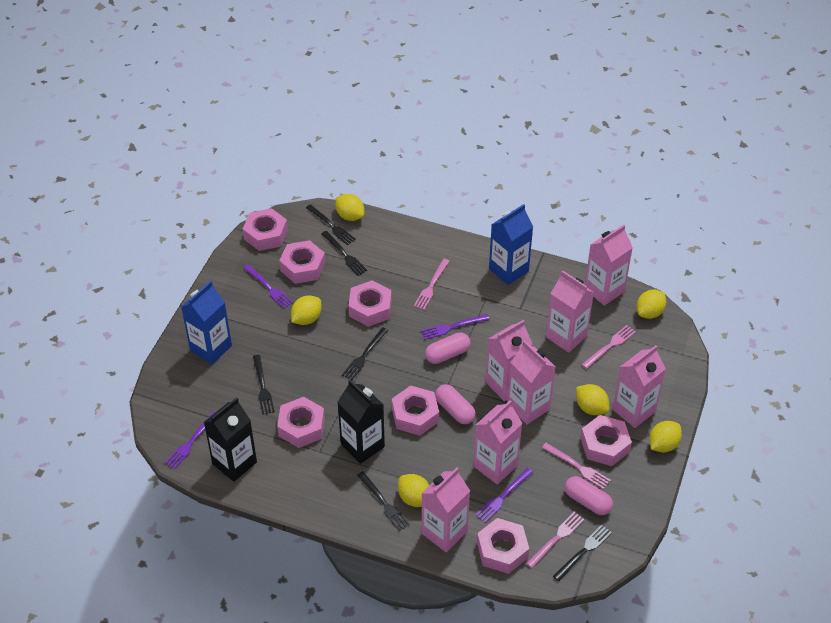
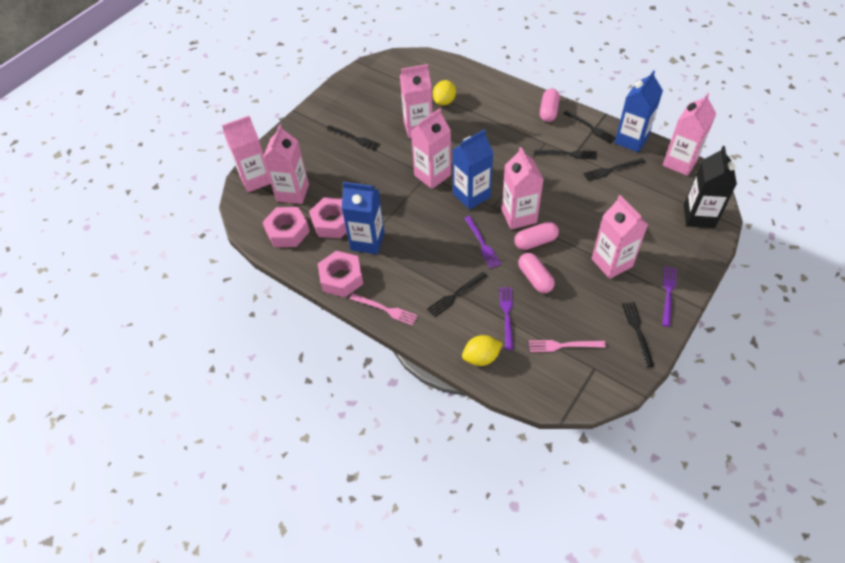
black carton: [204,397,257,482] [338,380,385,464] = 2 -> [684,146,737,228] = 1
blue carton: [181,281,232,364] [489,204,533,285] = 2 -> [342,182,384,254] [453,129,493,210] [615,70,663,152] = 3
pink fork: [414,259,449,310] [526,512,584,568] [542,443,611,489] [582,325,636,369] = 4 -> [350,293,418,326] [529,340,606,352] = 2
pink nut: [243,208,288,251] [277,397,325,448] [279,240,325,284] [348,280,392,327] [392,386,439,436] [477,518,529,574] [580,415,632,466] = 7 -> [262,207,310,247] [309,197,347,238] [318,251,363,297] = 3
purple fork: [165,412,216,469] [244,265,293,309] [421,314,490,340] [475,468,533,523] = 4 -> [464,216,501,269] [499,287,513,350] [662,266,677,327] = 3
yellow lemon: [291,296,322,325] [335,194,364,221] [398,474,429,507] [576,384,609,415] [636,289,667,319] [649,421,682,452] = 6 -> [433,80,456,106] [462,335,503,366] = 2

